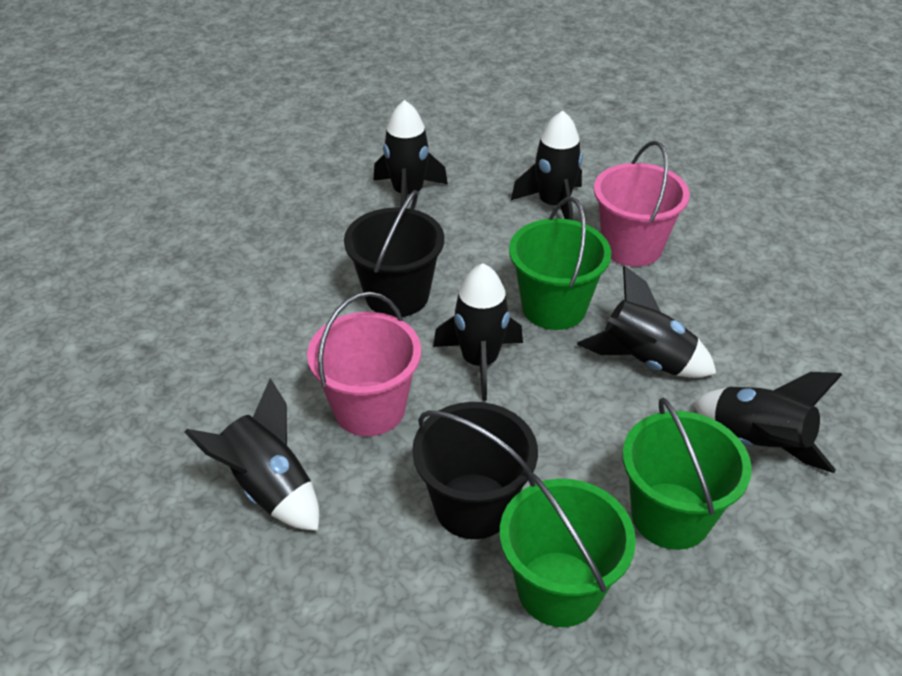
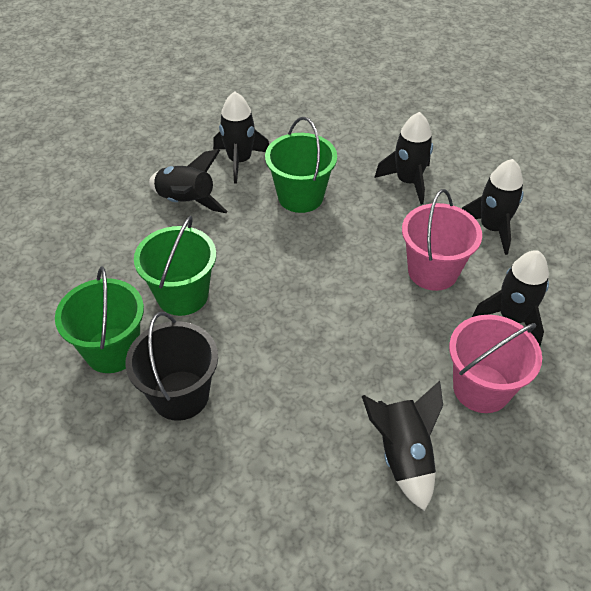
black bucket: [344,190,444,317] [412,402,538,539] = 2 -> [126,312,218,421] = 1

